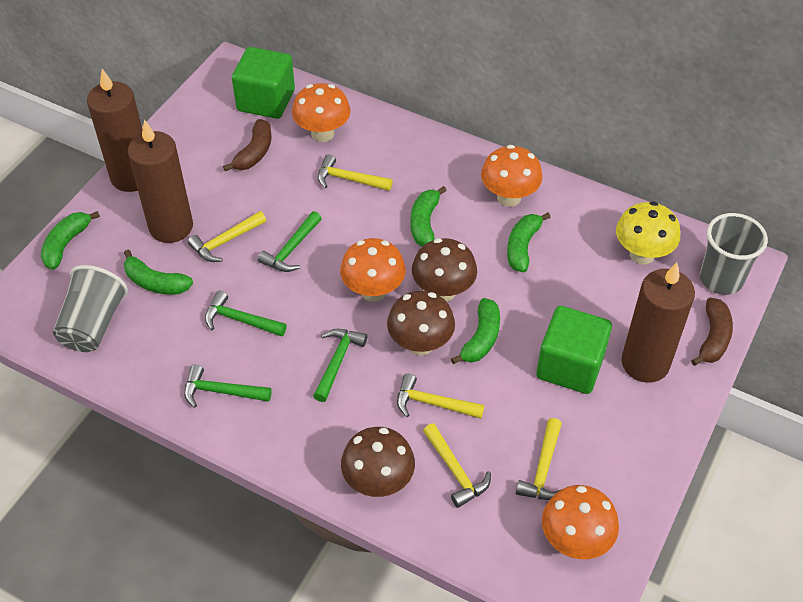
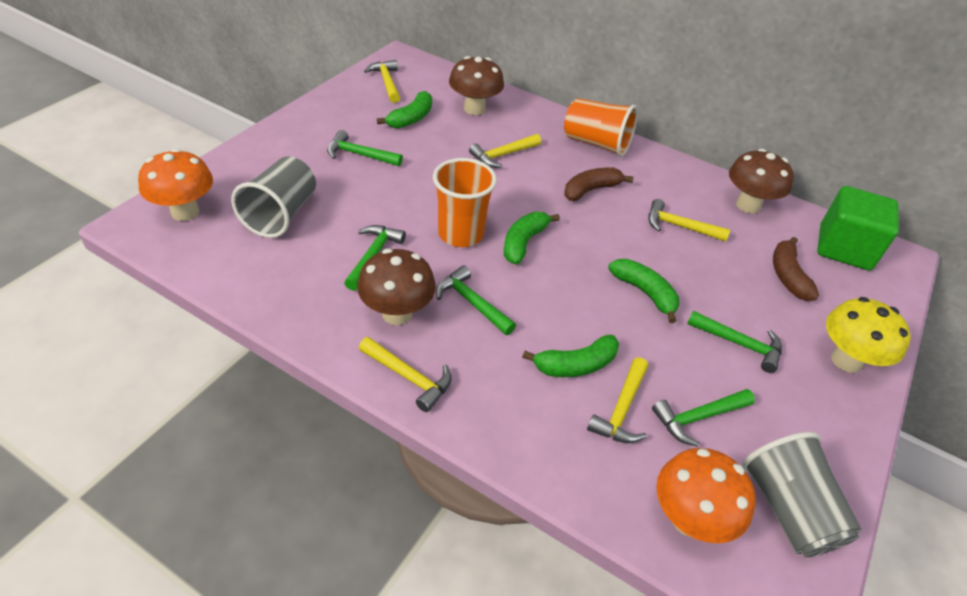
brown candle: [87,69,142,192] [128,120,193,243] [621,262,695,383] = 3 -> none = 0
green banana: [41,211,100,270] [124,250,193,295] [410,186,447,247] [451,298,500,364] [507,213,550,272] = 5 -> [377,91,432,129] [504,212,560,264] [522,335,619,377] [608,259,679,323] = 4
green cube: [232,47,295,119] [536,306,612,394] = 2 -> [817,186,899,270] = 1
green hammer: [184,364,272,408] [205,291,287,337] [258,211,322,272] [313,329,367,402] = 4 -> [327,130,403,166] [344,225,406,291] [436,265,516,335] [652,389,755,447] [687,311,782,373] = 5
orange cup: none = 0 -> [433,158,497,247] [564,98,638,157] = 2
orange mushroom: [292,83,350,142] [340,238,406,302] [481,145,543,207] [542,485,619,559] = 4 -> [138,149,213,221] [656,448,755,543] = 2

